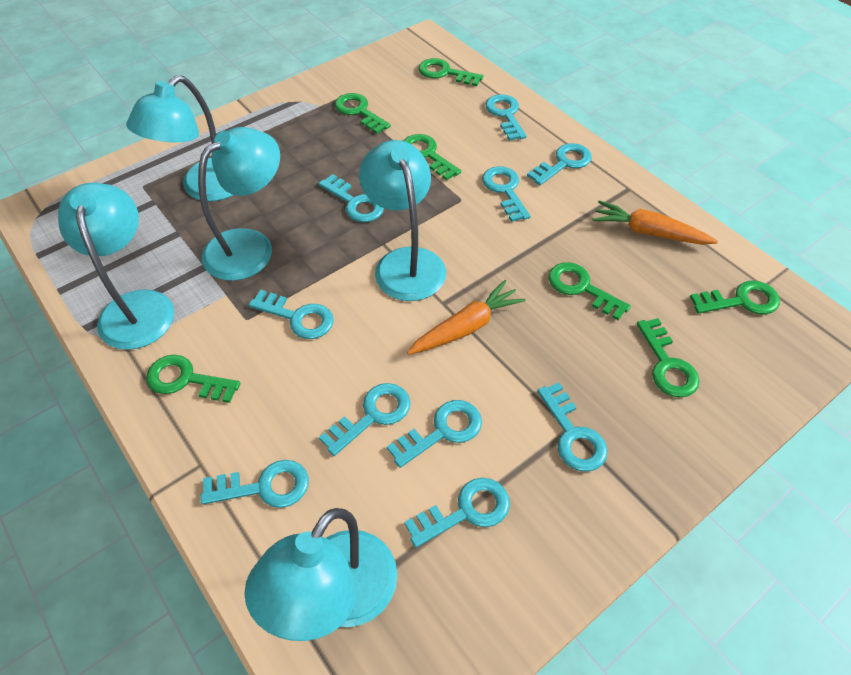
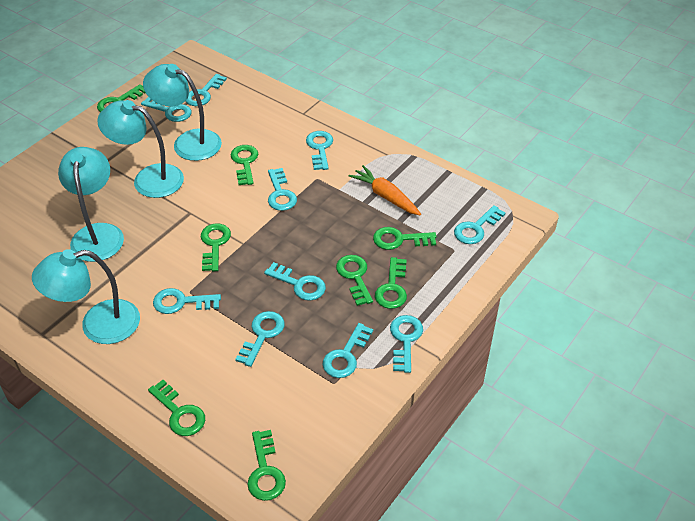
green key: [146,355,240,403] [335,93,391,134] [404,134,461,180] [418,58,483,86] [549,262,631,320] [637,318,700,397] [690,280,780,315] = 7 -> [97,84,145,112] [148,380,205,436] [201,223,231,272] [231,145,258,185] [247,430,286,501] [336,255,373,306] [373,227,436,250] [375,257,407,309] = 8
orange carrot: [407,280,526,355] [593,201,718,245] = 2 -> [348,165,421,216] = 1
turquoise lamp: [58,183,174,350] [126,75,233,201] [198,127,280,281] [244,508,397,641] [359,140,446,301] = 5 -> [32,249,140,344] [58,147,124,262] [97,100,184,198] [143,64,222,161] = 4

